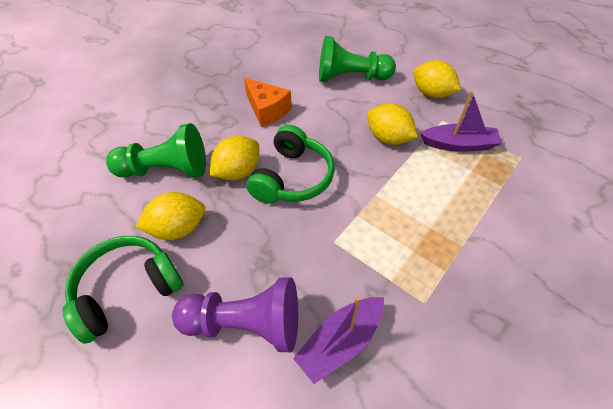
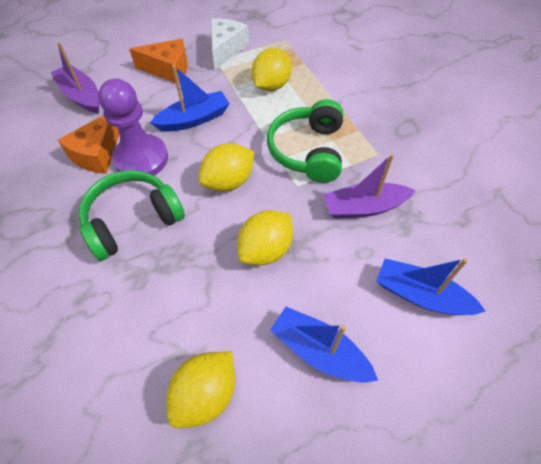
blue boat: none = 0 -> [150,65,230,132] [270,307,378,383] [376,258,485,315] = 3
green pawn: [106,123,206,178] [319,36,396,82] = 2 -> none = 0
orange cheese: [244,78,292,127] = 1 -> [58,115,119,174] [129,39,188,83] = 2
white cheese: none = 0 -> [211,18,249,70] = 1

